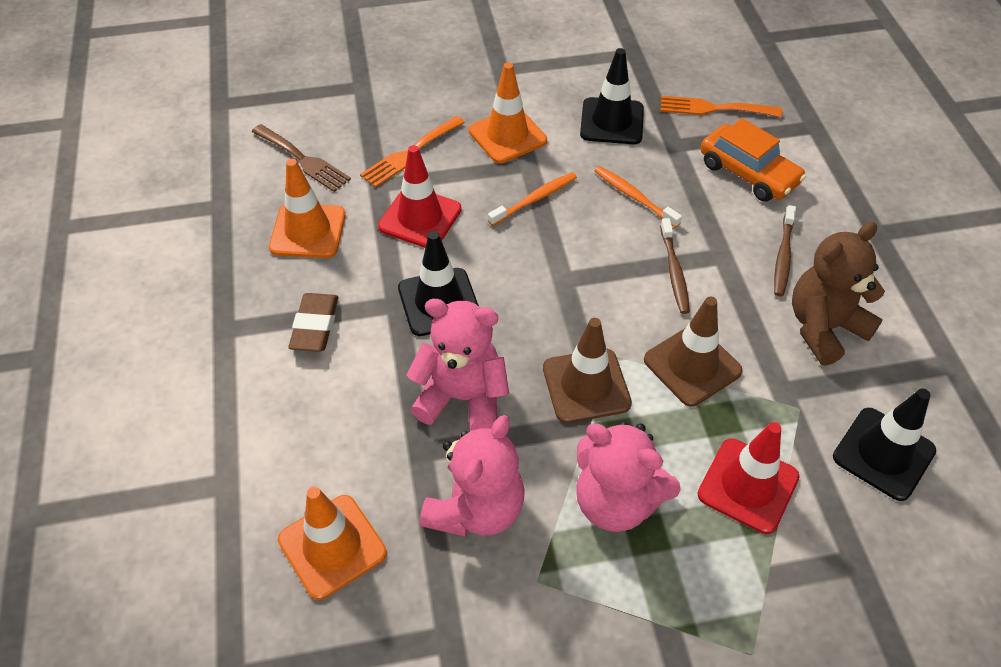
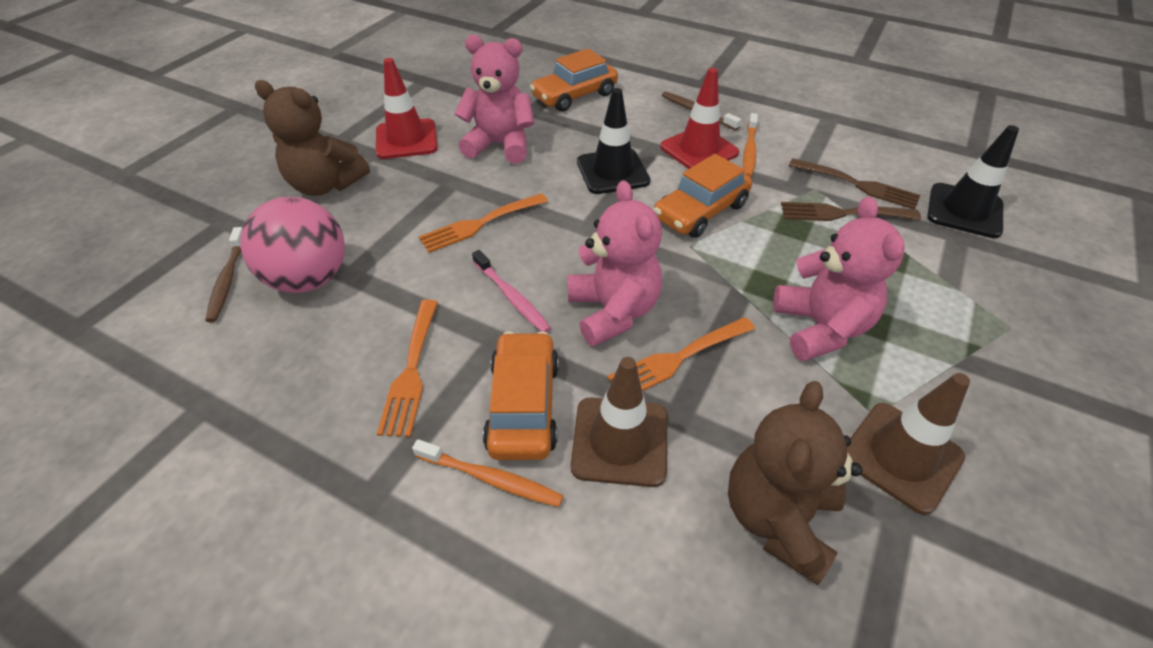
black traffic cone: [398,231,479,336] [580,48,644,144] [833,389,936,501] = 3 -> [577,88,650,194] [927,125,1019,238] = 2
brown eraser: [288,293,338,352] = 1 -> none = 0
brown fork: [252,124,351,192] = 1 -> [781,202,921,221] [789,158,920,210] = 2
brown teddy bear: [792,222,885,366] = 1 -> [255,80,370,196] [728,381,862,585] = 2
orange car: [700,118,806,202] = 1 -> [483,331,559,460] [530,49,618,112] [653,154,752,238] = 3
orange fork: [360,116,465,188] [660,96,783,117] = 2 -> [377,300,438,437] [419,193,548,253] [607,317,755,391] = 3
orange traffic cone: [269,159,346,258] [278,486,387,600] [469,62,547,163] = 3 -> none = 0
pink ball: none = 0 -> [240,197,345,293] = 1
pink toothbrush: none = 0 -> [472,250,551,333] = 1

